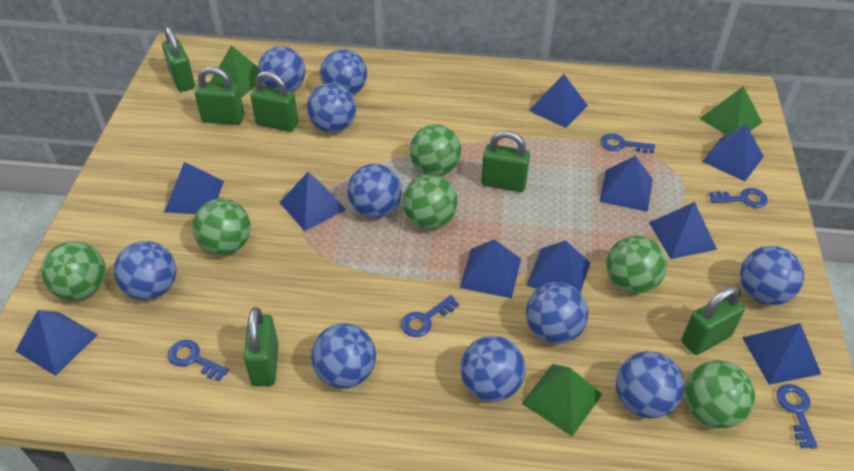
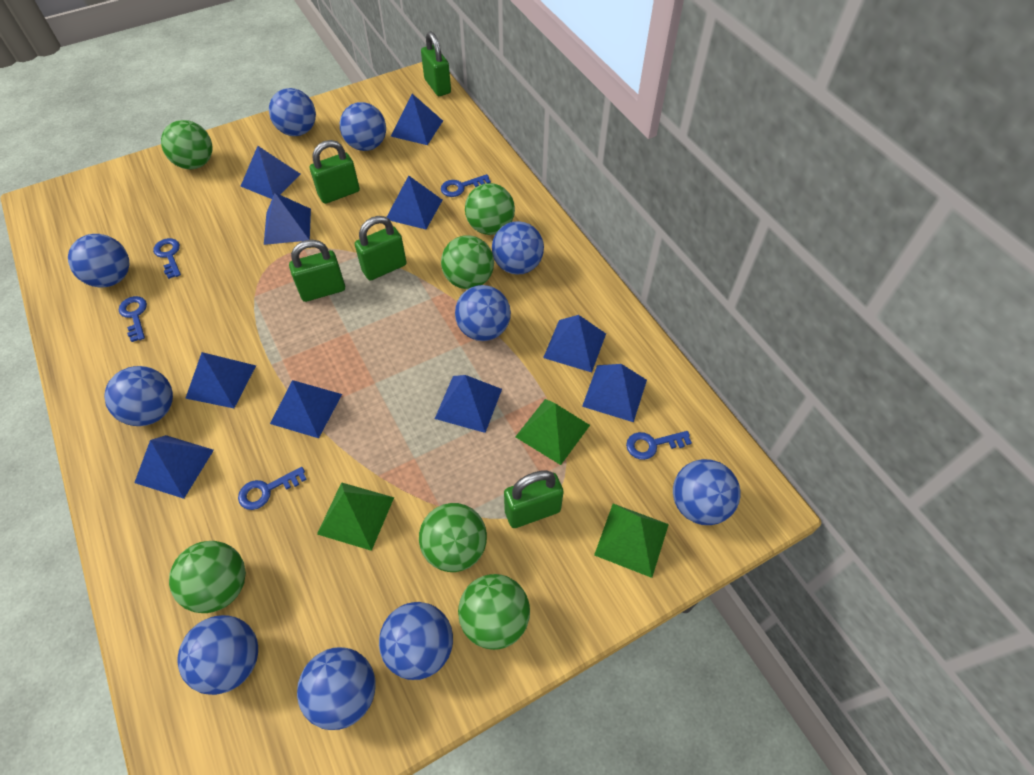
green padlock: [162,27,195,92] [195,67,244,125] [244,307,279,387] [250,71,298,132] [481,131,530,192] [682,286,745,355] = 6 -> [289,240,345,302] [310,140,360,204] [355,216,407,280] [421,31,451,96] [504,470,563,528] = 5

